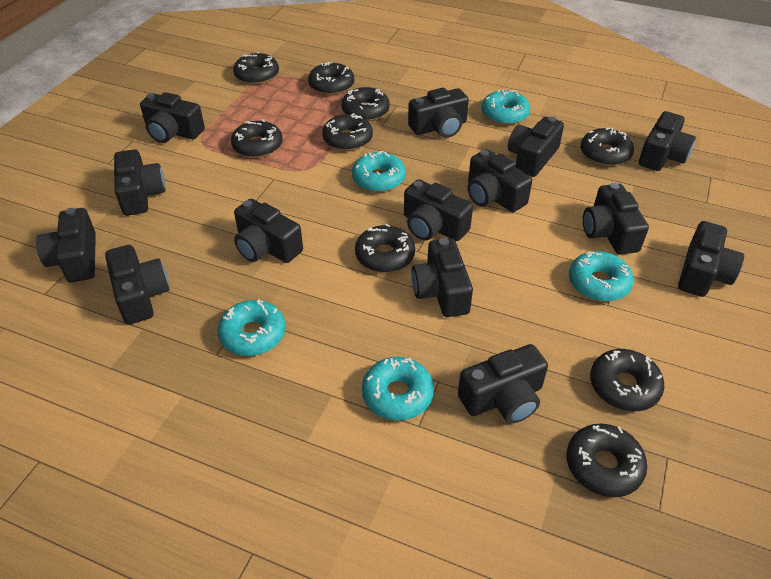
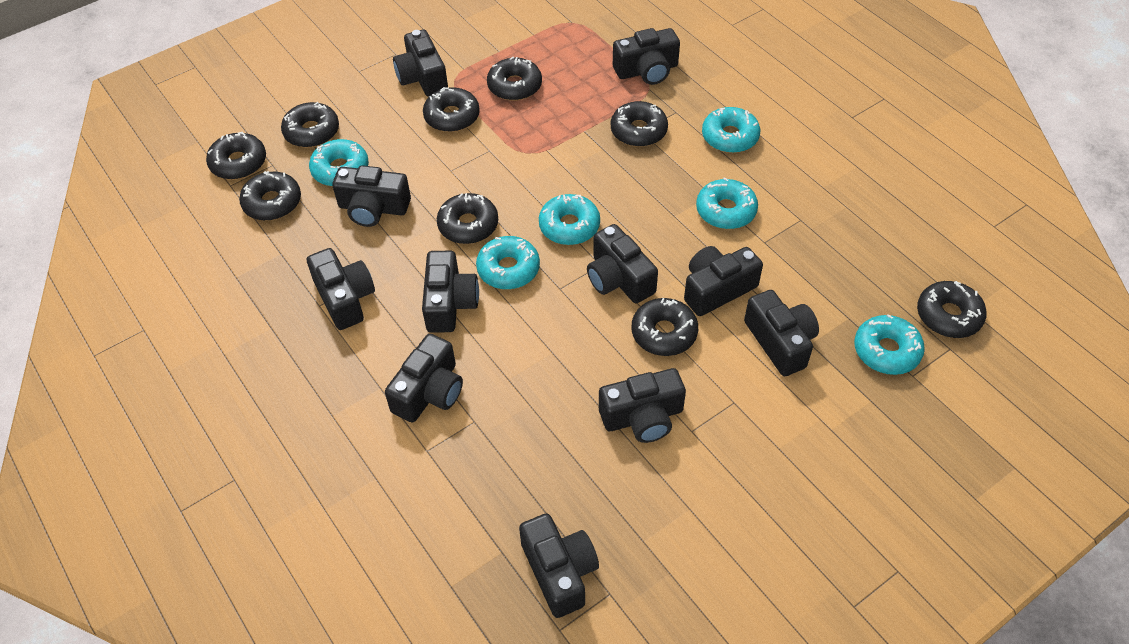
black camera: [36,208,96,282] [105,245,169,324] [114,149,166,216] [140,92,205,143] [234,199,303,263] [404,179,473,241] [408,88,469,138] [411,238,473,317] [458,344,548,424] [468,149,532,212] [508,117,564,177] [583,183,649,255] [639,111,696,171] [678,221,744,297] = 14 -> [307,248,375,330] [332,165,411,227] [385,334,463,422] [393,29,448,97] [422,251,479,333] [519,513,599,618] [587,224,658,303] [599,368,686,443] [613,28,680,85] [684,246,763,316] [744,290,819,376] = 11
turquoise donut: [217,299,285,356] [352,151,406,192] [362,357,434,421] [481,89,530,125] [569,251,634,301] = 5 -> [309,139,369,186] [476,236,540,289] [539,194,600,245] [696,178,758,229] [702,107,760,153] [854,314,925,375] = 6

